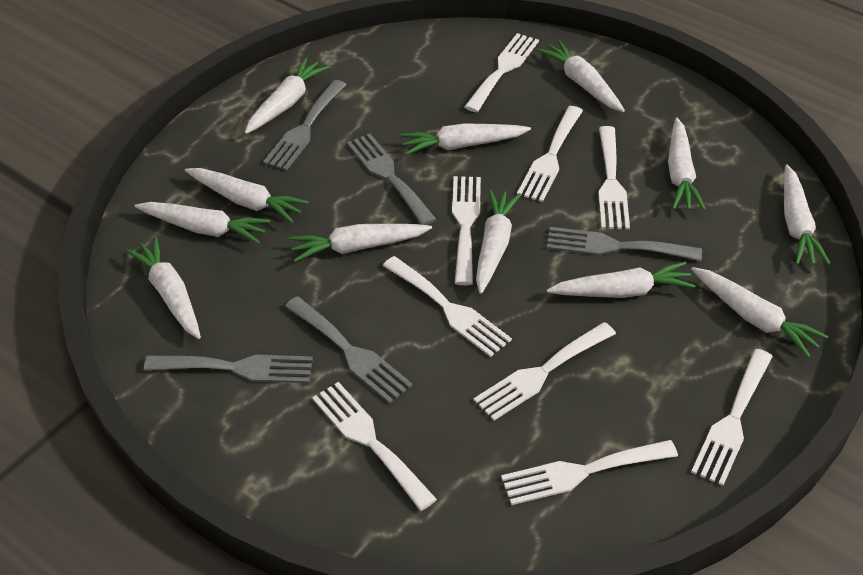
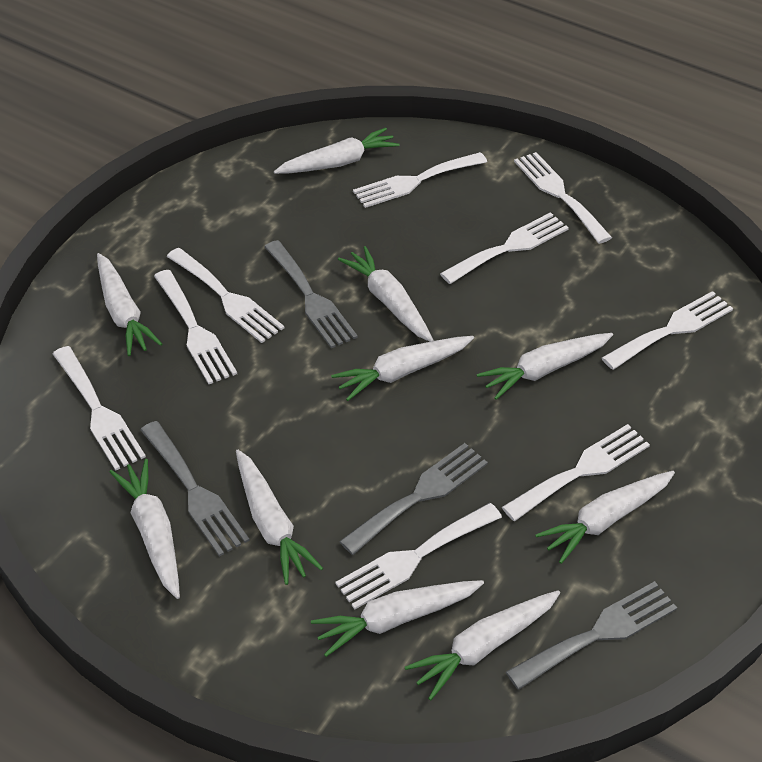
grey fork: [144,354,313,383] [263,80,347,171] [285,296,413,404] [347,134,437,225] [547,227,702,261] = 5 -> [140,421,250,557] [264,240,358,348] [339,443,488,555] [506,581,677,690] = 4
white carrot: [125,237,201,339] [135,202,270,244] [185,168,309,223] [245,57,330,134] [289,224,432,262] [400,123,531,155] [476,189,521,294] [537,40,625,112] [547,262,696,298] [668,118,706,210] [691,267,828,358] [784,164,831,265] = 12 -> [97,253,162,356] [110,459,180,599] [236,449,323,585] [274,128,400,174] [311,580,484,657] [331,336,474,401] [338,246,434,342] [405,590,560,701] [477,333,613,400] [535,471,675,564] = 10

